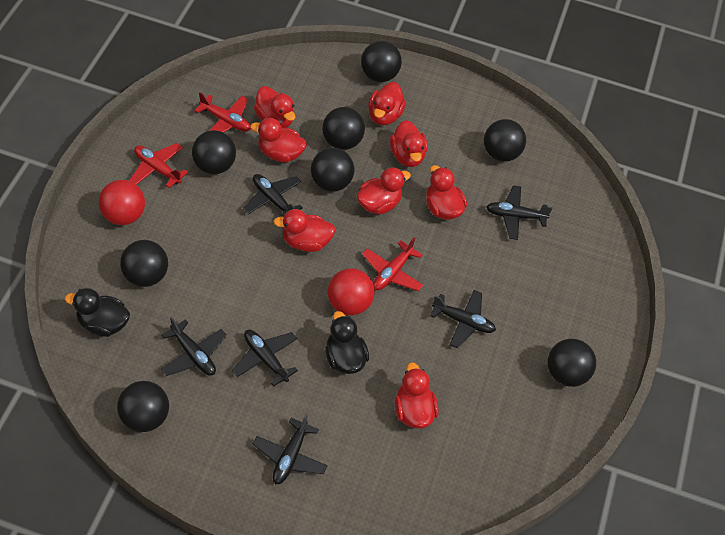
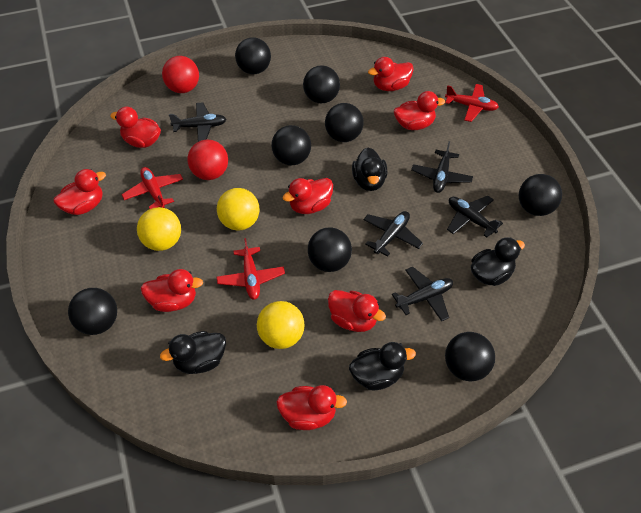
black duck: [65,288,130,337] [325,311,369,374] = 2 -> [160,331,226,374] [349,342,416,390] [352,147,387,191] [471,237,525,286] = 4
black plane: [161,317,227,376] [232,330,298,386] [243,174,303,217] [253,414,328,484] [430,290,496,348] [487,185,553,240] = 6 -> [169,102,226,142] [363,211,423,257] [392,267,453,321] [411,141,473,193] [447,196,503,238] = 5
yellow ball: none = 0 -> [137,207,181,251] [217,188,259,231] [257,301,305,349] = 3

